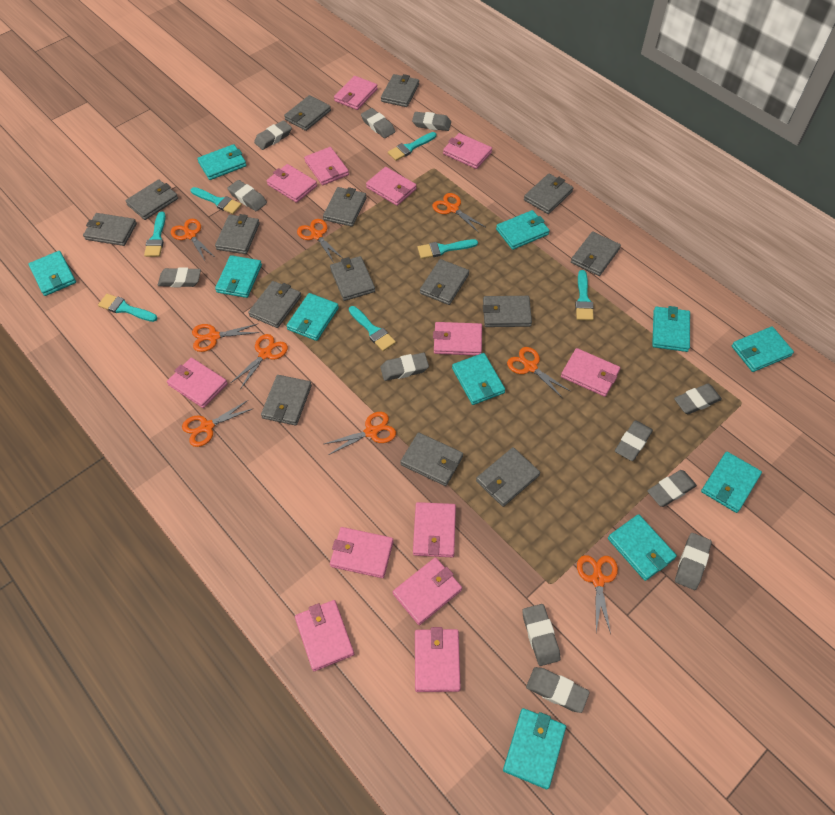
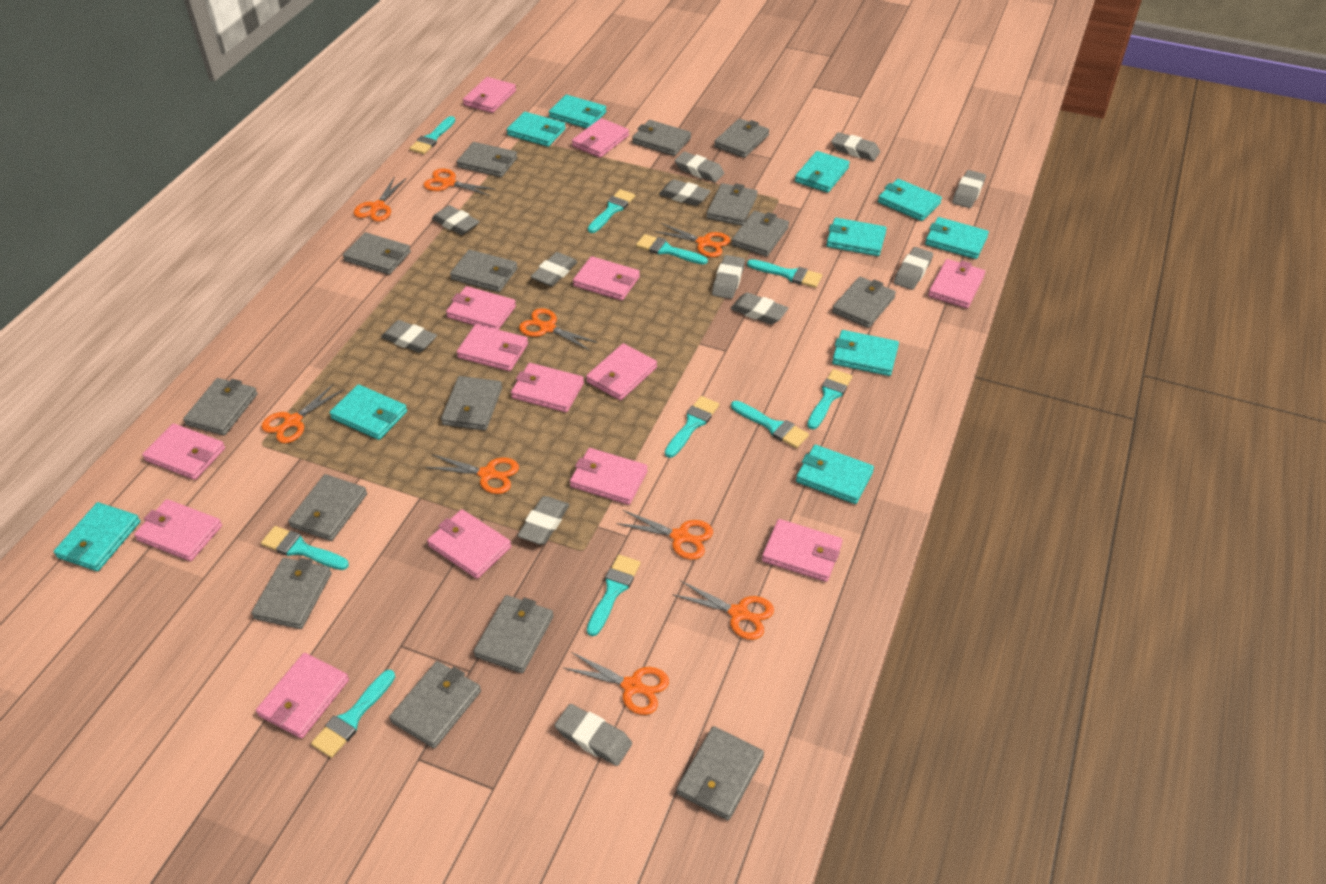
pink wallet: [167,358,228,408] [267,164,317,203] [295,600,354,671] [304,147,349,185] [330,527,394,578] [334,76,378,110] [366,167,417,206] [393,557,462,625] [413,502,456,557] [415,627,461,692] [433,322,482,356] [443,133,492,169] [561,348,620,397] = 13 -> [134,499,222,561] [142,423,225,480] [256,653,349,739] [427,509,511,579] [446,286,516,330] [457,324,528,371] [463,77,516,113] [511,363,584,412] [570,448,648,505] [572,118,629,158] [573,256,640,301] [586,343,657,400] [762,519,842,582] [928,259,985,308] = 14
turquoise brush: [98,294,157,322] [144,212,166,257] [191,187,242,214] [349,306,396,351] [388,132,436,161] [417,239,478,259] [575,270,594,321] = 7 -> [261,526,349,570] [311,670,395,758] [409,116,455,154] [587,555,641,636] [588,189,635,233] [636,234,708,265] [665,396,719,458] [731,401,809,448] [747,259,822,288] [807,369,852,429] = 10
turquoise wallet: [29,251,76,296] [197,144,247,180] [215,255,262,298] [286,293,339,341] [452,353,505,405] [496,210,550,250] [503,708,566,789] [608,514,677,581] [652,306,690,352] [701,452,762,513] [732,327,794,372] = 11 -> [54,502,141,571] [329,384,407,440] [507,112,566,147] [549,95,606,128] [795,151,850,193] [796,445,874,504] [826,218,887,256] [832,330,899,376] [878,179,942,221] [925,217,989,259] = 10

